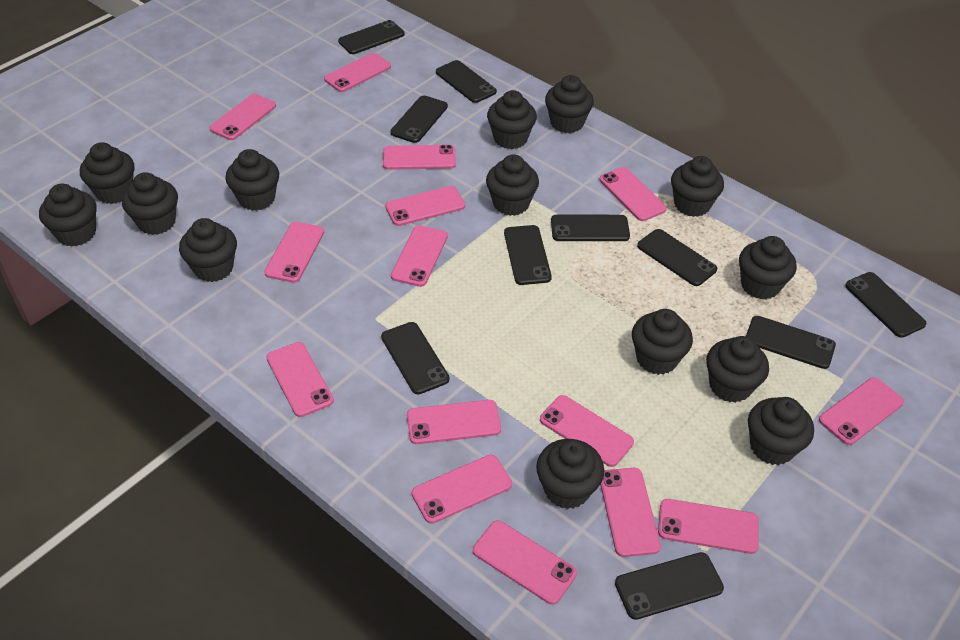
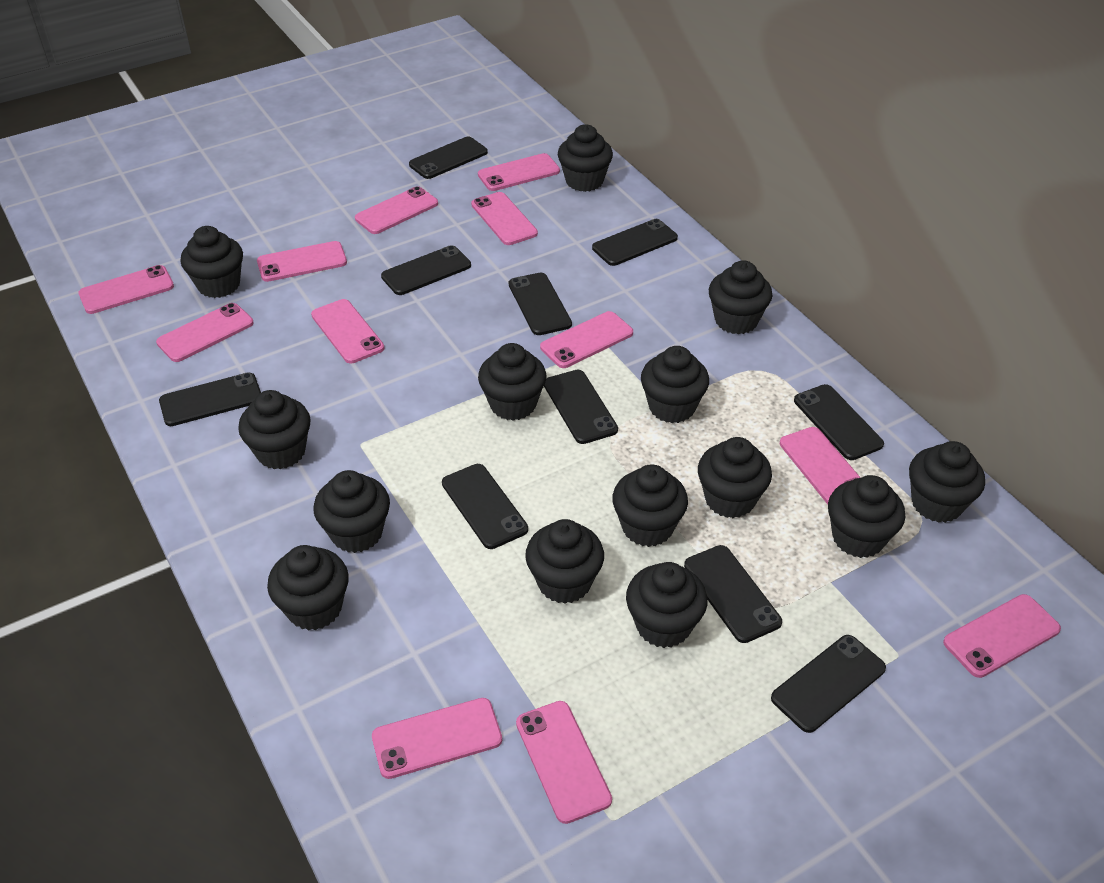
pink phone: [209,94,276,140] [264,222,324,283] [266,342,334,417] [324,53,391,92] [383,145,456,170] [385,186,465,226] [391,225,448,287] [407,400,501,444] [412,455,512,524] [473,520,577,605] [540,395,634,467] [599,167,667,221] [600,468,661,557] [658,499,759,554] [819,377,904,445] = 15 -> [78,265,174,314] [156,303,254,362] [257,241,347,282] [311,299,384,363] [355,186,438,234] [372,698,502,779] [471,192,538,245] [478,153,560,191] [516,701,612,824] [540,311,633,368] [780,427,861,504] [943,594,1061,678] = 12

